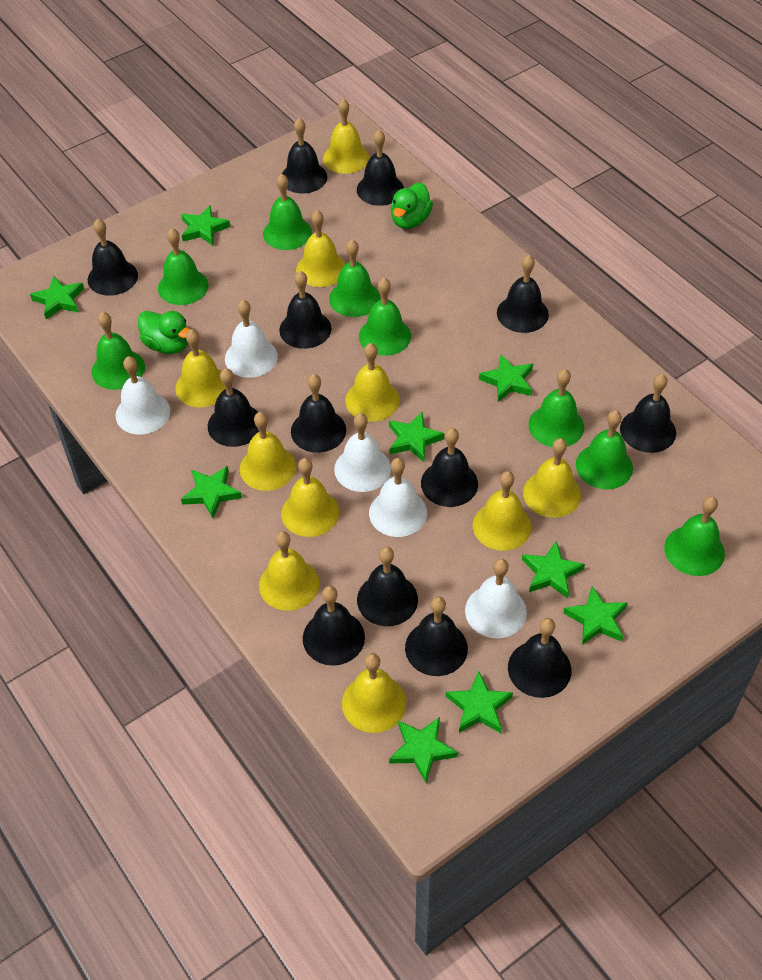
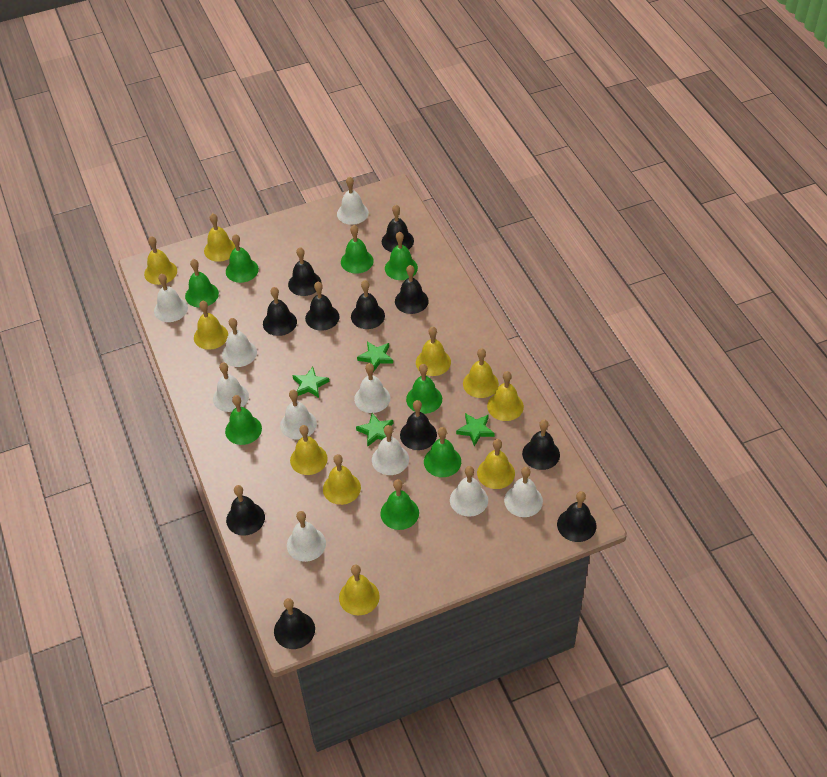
black bell: [88,219,138,296] [208,368,259,447] [279,271,332,349] [282,118,327,194] [291,374,346,453] [303,586,365,666] [357,130,404,206] [357,547,418,626] [405,596,468,676] [421,428,478,507] [497,255,549,333] [508,618,571,698] [620,374,676,453] = 13 -> [226,485,265,536] [263,287,297,336] [274,598,315,649] [288,247,321,296] [305,282,340,331] [351,280,385,329] [382,205,414,252] [395,265,429,314] [400,400,437,450] [522,419,560,470] [557,491,596,542] = 11
green duck: [138,311,190,354] [391,182,433,229] = 2 -> none = 0
green star: [30,276,84,319] [181,205,230,246] [181,466,242,518] [389,412,444,462] [389,717,458,783] [446,671,513,733] [479,355,533,402] [522,541,585,598] [563,586,628,645] = 9 -> [293,367,329,398] [356,413,393,447] [357,341,393,372] [456,413,495,446] = 4
white bell: [115,356,170,434] [225,300,278,378] [334,413,391,492] [369,458,427,537] [465,559,527,638] = 5 -> [154,274,188,322] [213,362,249,412] [222,318,257,367] [280,390,317,439] [287,511,326,562] [337,176,369,225] [354,363,390,413] [372,425,409,475] [450,466,488,517] [504,467,543,517] = 10

